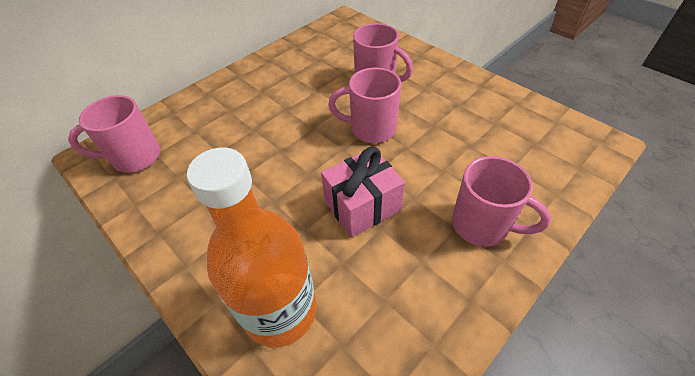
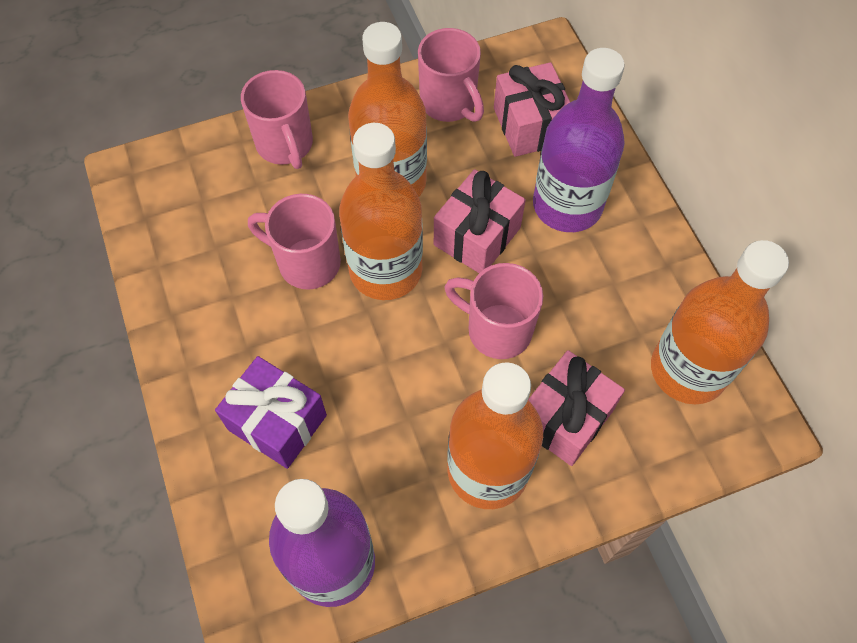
orange bottle: [187,147,317,347] = 1 -> [339,123,423,300] [348,22,427,197] [448,362,543,509] [651,240,789,404] = 4
pink gift: [321,147,405,237] = 1 -> [434,169,526,273] [494,62,570,157] [528,350,625,466] = 3
purple bottle: none = 0 -> [269,479,375,607] [533,48,625,232] = 2
purple gift: none = 0 -> [215,356,327,469] = 1

